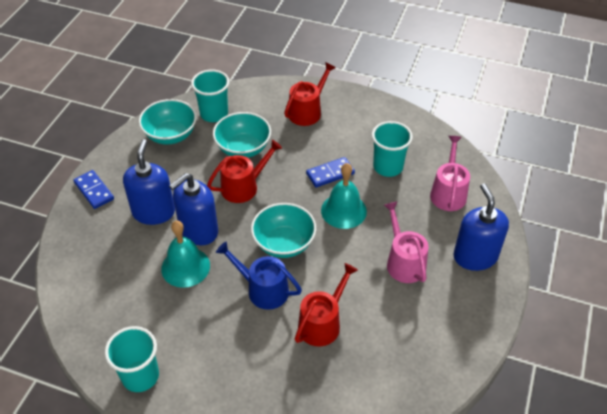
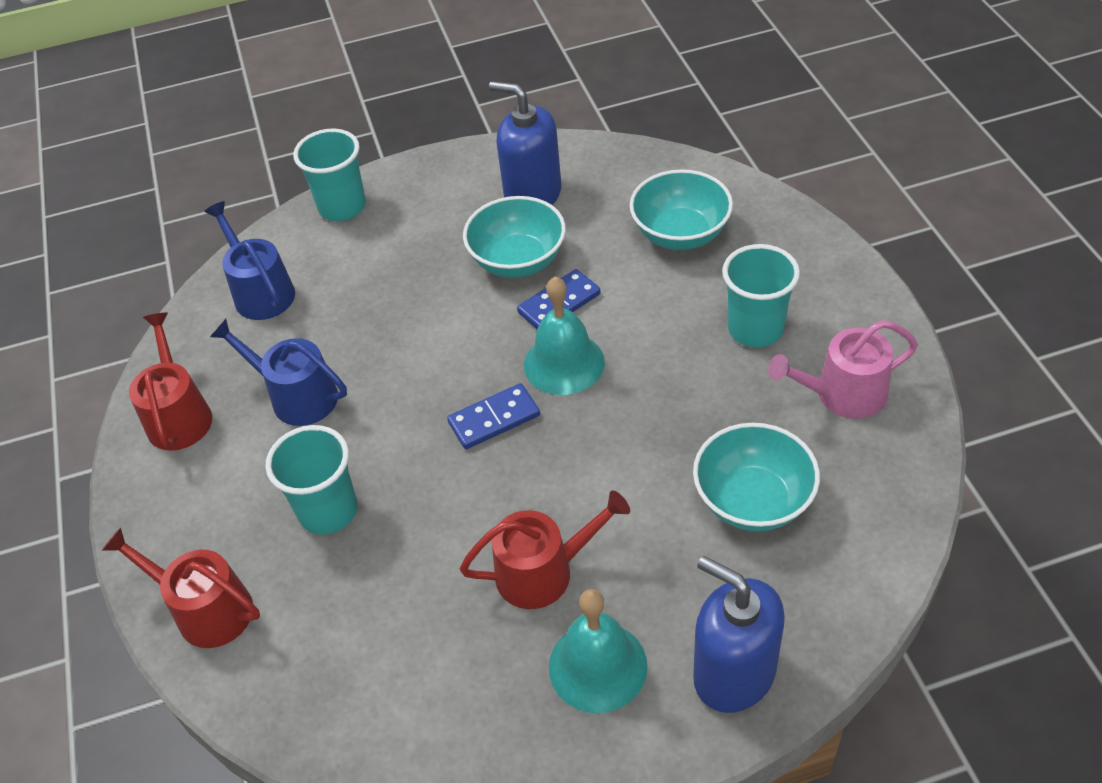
blue soap dispenser: [123,139,175,225] [169,173,218,245] [454,184,509,271] = 3 -> [489,81,561,205] [693,556,785,713] = 2
blue watering can: [216,242,302,310] = 1 -> [204,201,295,320] [210,319,347,426] = 2
pink watering can: [384,201,429,283] [430,136,470,211] = 2 -> [768,320,918,419] = 1

